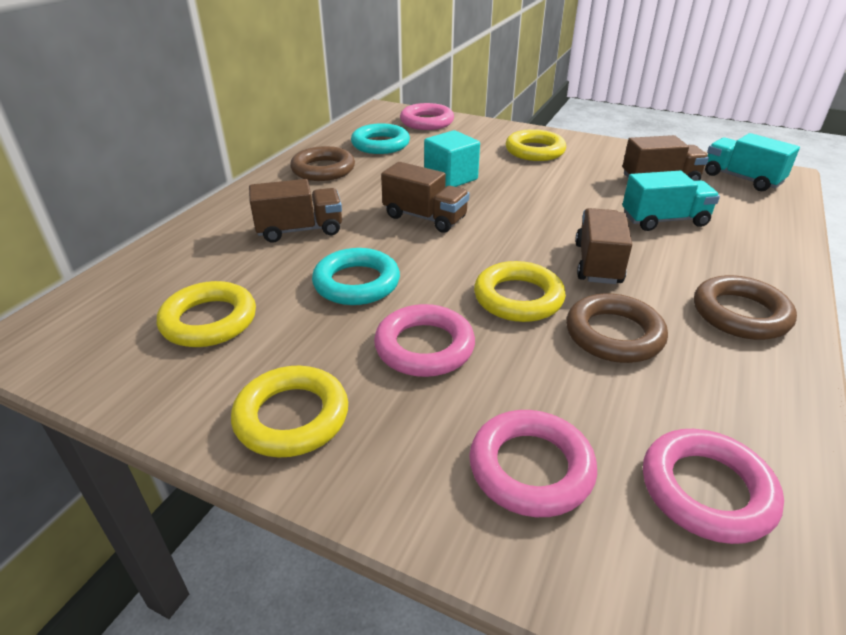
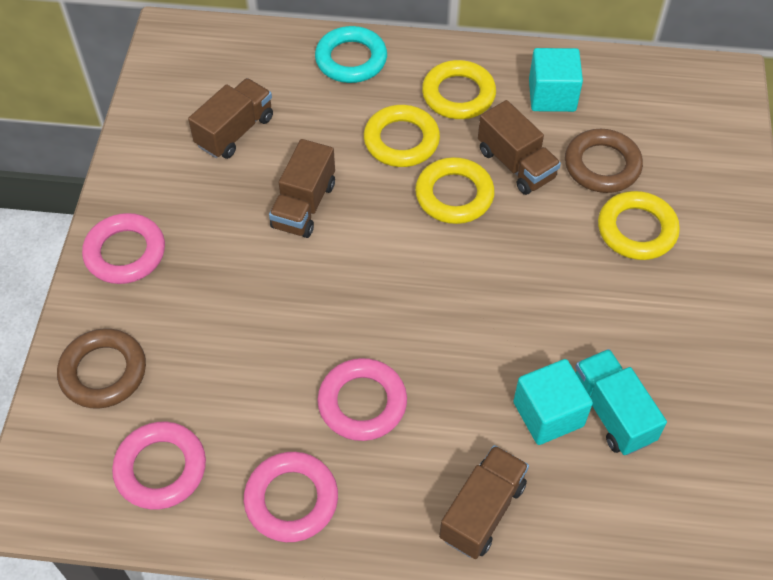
brown ring: [290,146,355,181] [566,293,668,363] [694,275,797,340] = 3 -> [57,328,146,409] [565,129,643,193] = 2
turquoise cube: [424,130,480,187] = 1 -> [513,359,593,445] [529,48,583,112] = 2
turquoise ring: [312,248,400,305] [351,123,410,154] = 2 -> [315,26,387,83] = 1
turquoise truck: [622,171,720,231] [705,133,800,191] = 2 -> [575,349,667,455] = 1

